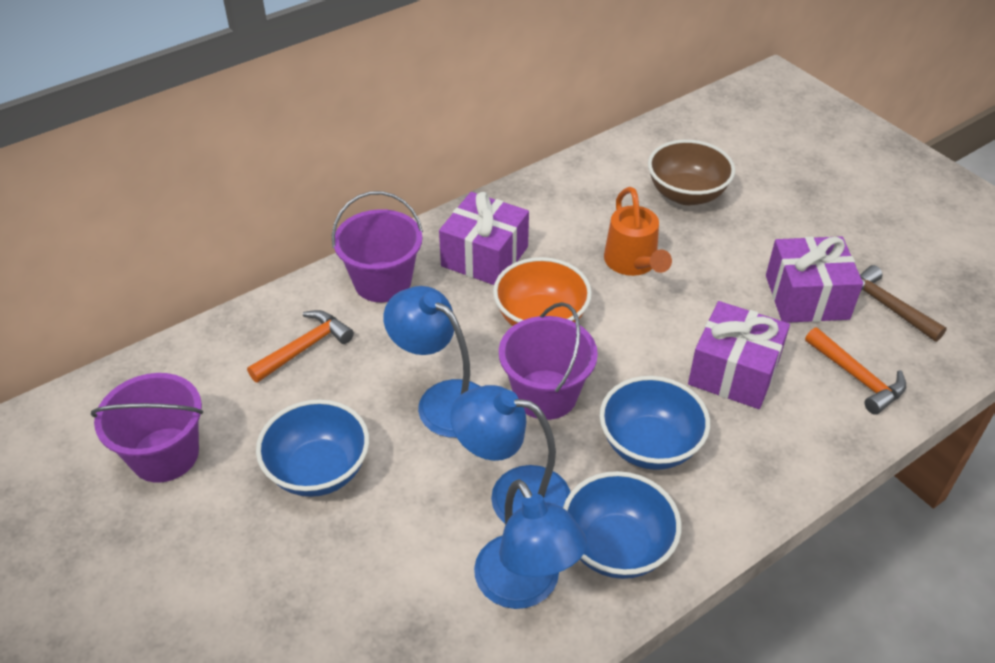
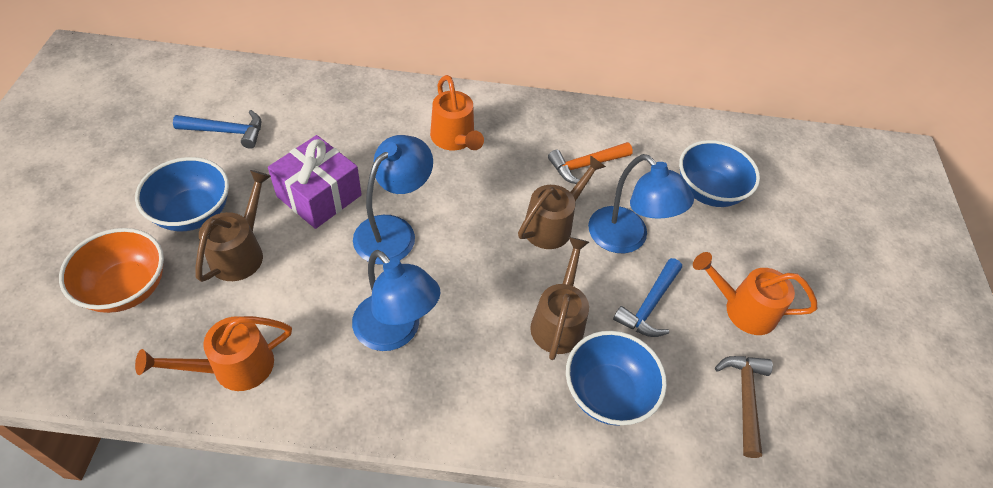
blue hammer: none = 0 -> [173,110,262,149] [613,258,682,337] = 2
brown bowl: [648,140,735,205] = 1 -> none = 0
brown watering can: none = 0 -> [195,170,271,282] [518,155,606,249] [530,237,589,360] = 3
orange hammer: [247,310,354,383] [805,327,906,415] = 2 -> [548,142,633,184] = 1
orange watering can: [604,187,672,276] = 1 -> [135,316,292,391] [430,75,484,150] [693,252,817,335] = 3
purple bucket: [91,373,203,483] [332,191,423,302] [499,302,598,420] = 3 -> none = 0
purple gift: [439,192,529,285] [688,301,790,409] [766,236,863,323] = 3 -> [268,135,362,229] = 1

